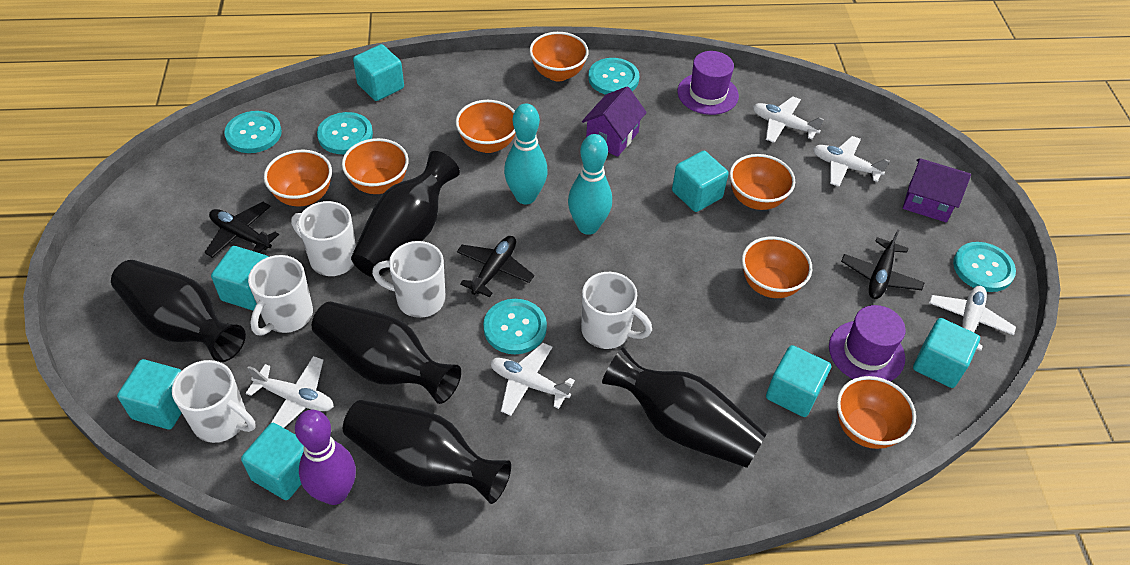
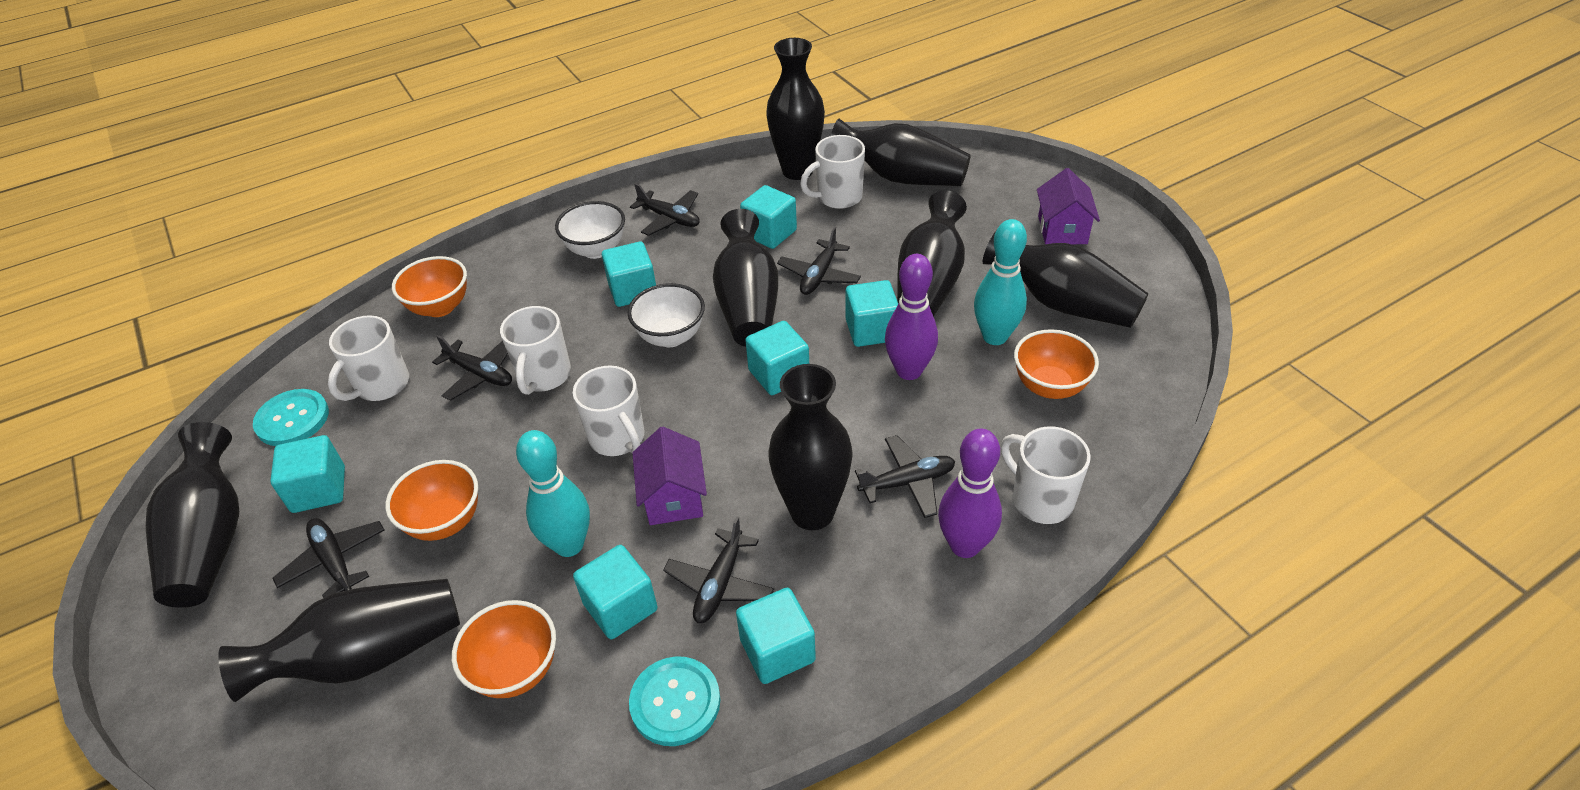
black plane: [204,202,279,258] [457,236,534,297] [841,229,925,299] = 3 -> [273,518,384,598] [432,335,512,401] [630,183,700,236] [663,516,774,623] [777,227,861,295] [855,435,955,518] = 6
black vase: [111,260,246,362] [312,302,461,404] [343,400,511,504] [351,151,460,278] [602,347,766,468] = 5 -> [146,422,239,608] [218,579,460,702] [713,209,778,347] [766,38,825,180] [768,364,853,530] [831,119,971,186] [897,190,967,317] [983,231,1148,328] = 8
orange bowl: [264,150,332,207] [342,138,409,194] [456,100,516,153] [529,32,589,81] [729,154,795,210] [742,236,812,298] [837,376,916,449] = 7 -> [385,460,478,541] [392,256,467,317] [452,600,556,698] [1014,329,1099,399] = 4
purple bowling pin: [295,410,356,505] = 1 -> [885,254,938,380] [938,429,1002,558] = 2
purple hat: [677,51,739,115] [829,305,906,381] = 2 -> none = 0
turquoise button: [224,111,282,153] [317,112,373,154] [483,299,547,354] [588,58,639,95] [953,242,1016,292] = 5 -> [253,389,329,446] [629,656,720,746] = 2
white bowl: none = 0 -> [555,201,625,259] [628,283,705,347] = 2
white plane: [246,356,334,428] [490,343,575,416] [753,96,824,143] [813,136,890,187] [929,286,1016,351] = 5 -> none = 0

